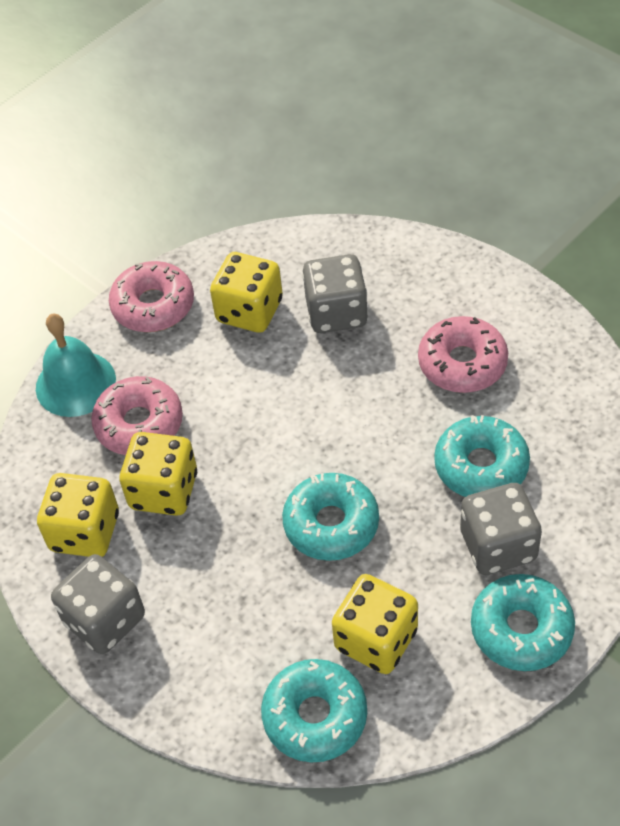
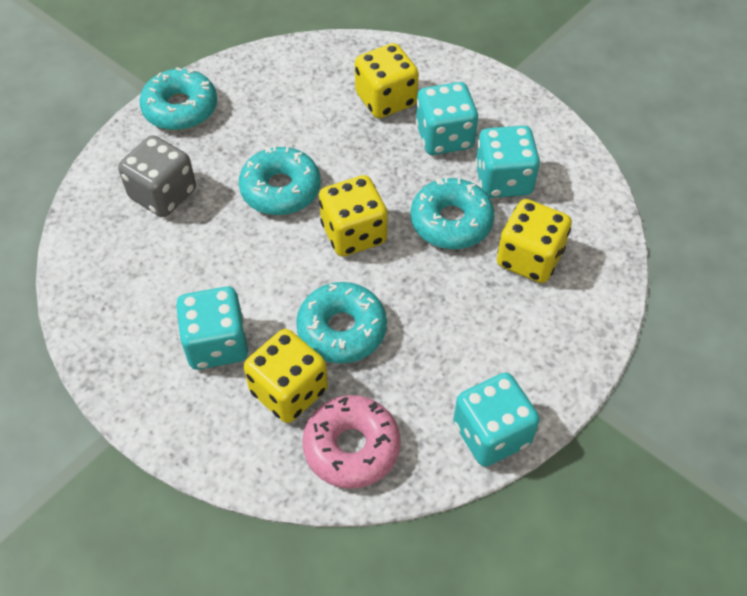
grey dice: [51,554,145,654] [302,254,368,333] [460,483,542,575] = 3 -> [118,135,196,217] = 1
pink donut: [91,376,183,455] [109,261,194,332] [418,316,508,393] = 3 -> [302,395,401,489] = 1
turquoise bell: [36,314,116,417] = 1 -> none = 0
turquoise dice: none = 0 -> [176,286,248,370] [416,82,478,155] [453,373,540,467] [475,126,540,198] = 4

